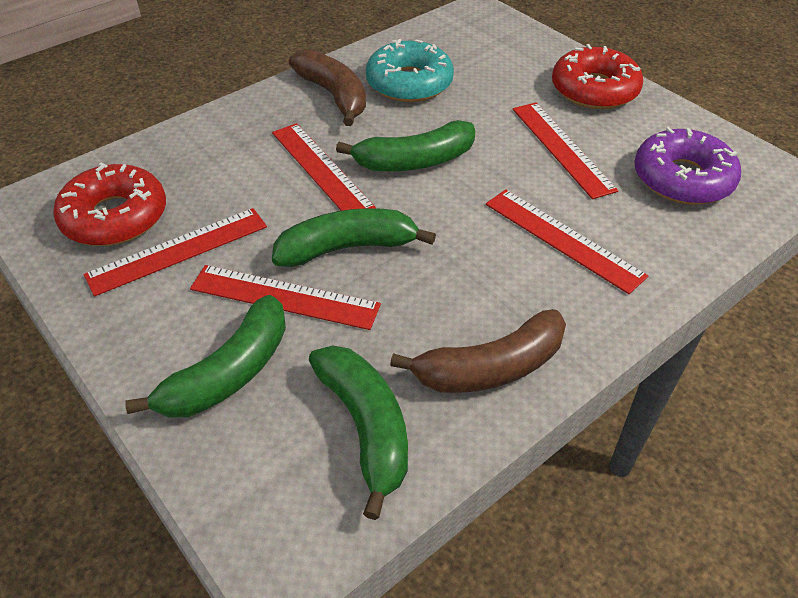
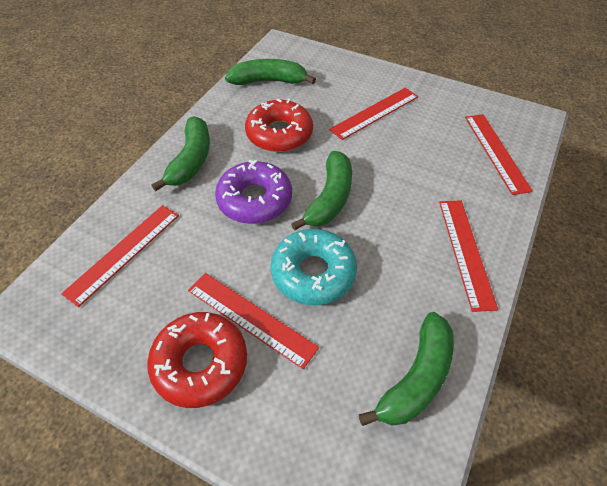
brown banana: [289,49,366,126] [390,309,566,393] = 2 -> none = 0

